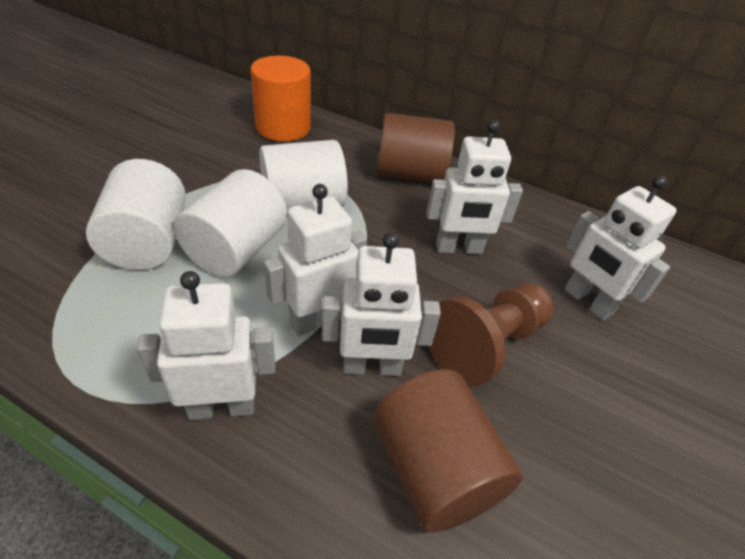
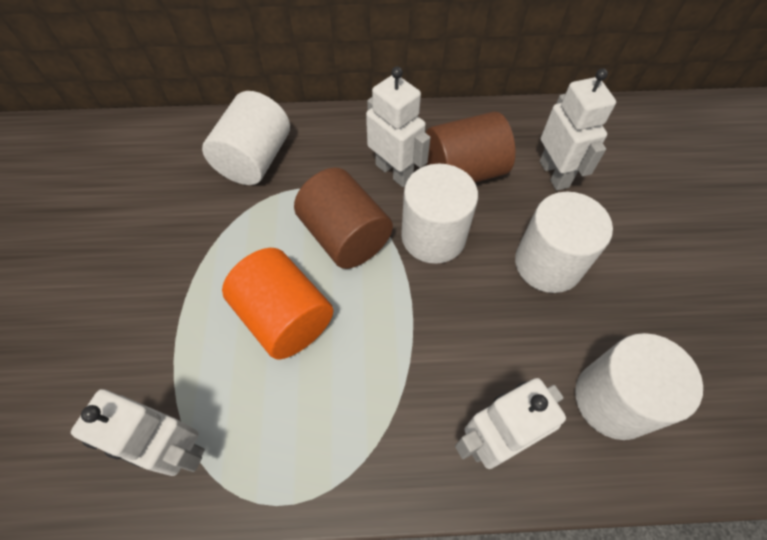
brown pawn: [429,283,554,387] = 1 -> none = 0
white cylinder: [86,159,186,270] [174,169,287,277] [259,140,348,212] = 3 -> [202,91,290,185] [401,164,478,264] [515,192,613,293] [575,333,703,440] = 4
white robot: [137,271,275,420] [264,184,367,336] [322,232,441,376] [427,120,523,254] [565,175,677,321] = 5 -> [71,389,205,476] [366,66,430,187] [455,378,566,469] [540,68,616,191] = 4

